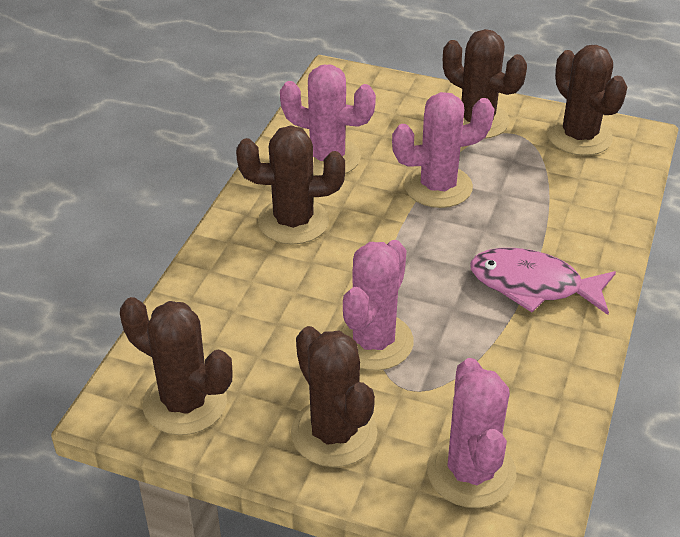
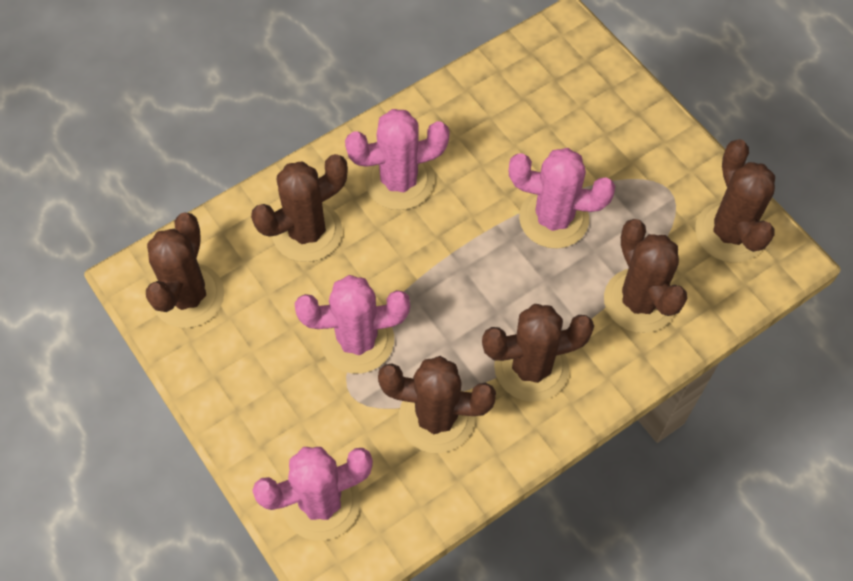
brown cactus: [120,297,232,435] [236,125,345,245] [291,326,377,467] [443,29,527,139] [547,45,627,156] = 5 -> [146,213,224,328] [251,154,348,262] [378,356,496,453] [482,304,594,402] [604,219,688,333] [695,139,775,263] = 6
pink fish: [470,248,616,315] = 1 -> none = 0

